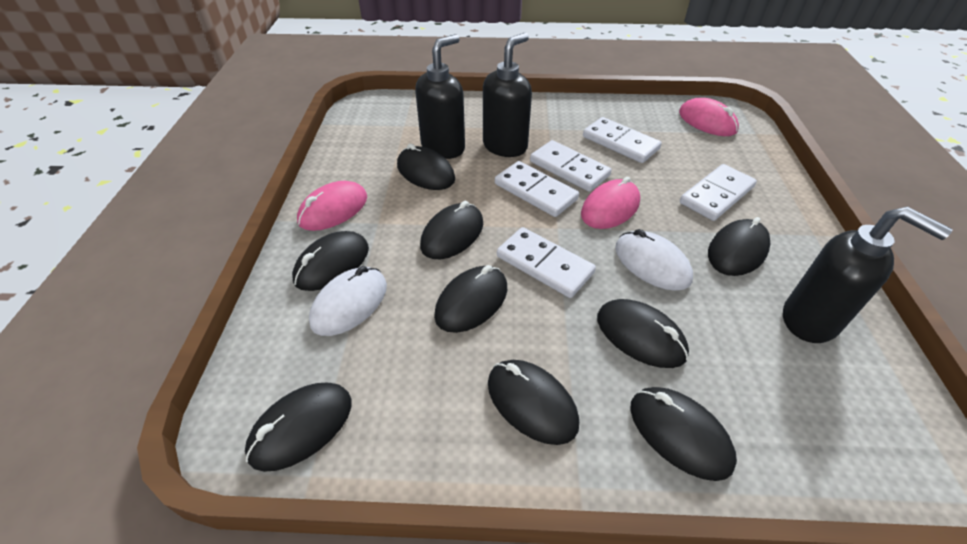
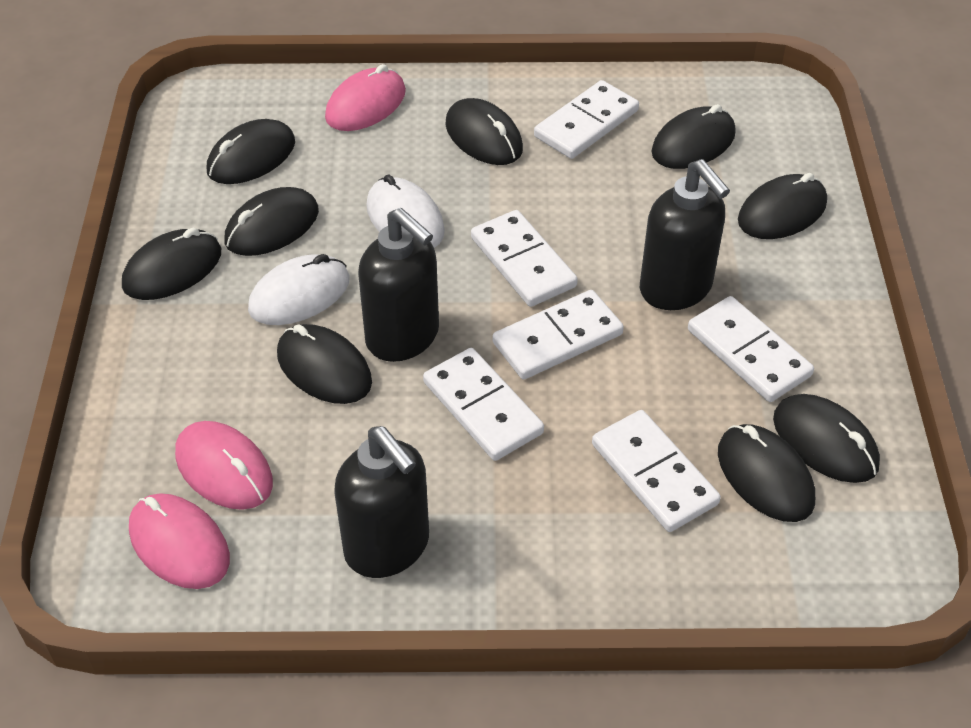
white domino: [495,161,579,217] [497,227,596,298] [530,140,611,192] [583,117,662,163] [680,164,757,221] = 5 -> [423,348,544,461] [471,210,578,307] [493,290,624,380] [534,80,639,159] [592,410,721,532] [688,296,814,402] = 6

